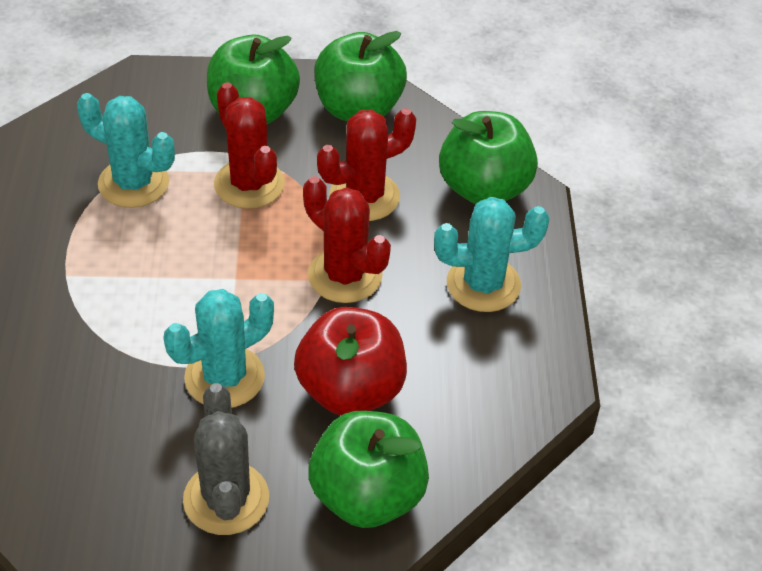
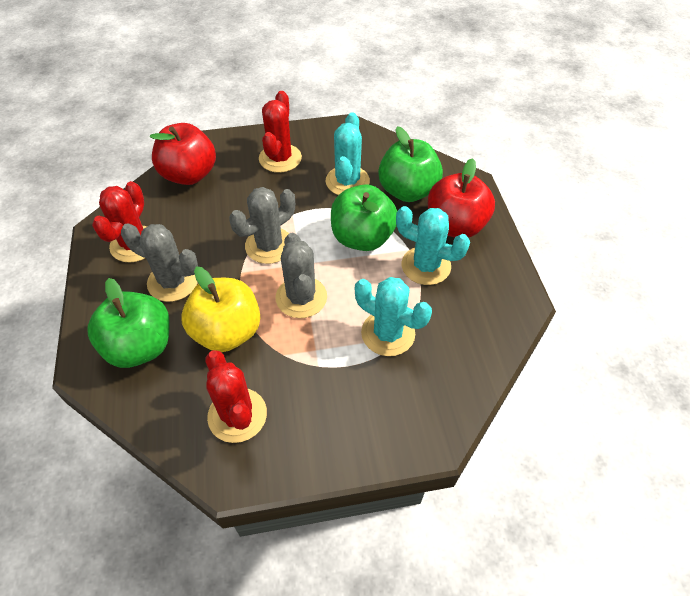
green apple: [207,35,300,124] [308,411,429,528] [314,31,407,121] [439,111,538,204] = 4 -> [87,278,170,368] [331,184,397,251] [378,126,443,202] = 3
grey cactus: [183,383,269,535] = 1 -> [121,224,198,302] [229,187,295,264] [276,233,327,318] = 3
red apple: [294,307,407,416] = 1 -> [150,123,216,185] [428,158,495,238] = 2
yellow apple: none = 0 -> [182,267,260,352] = 1

